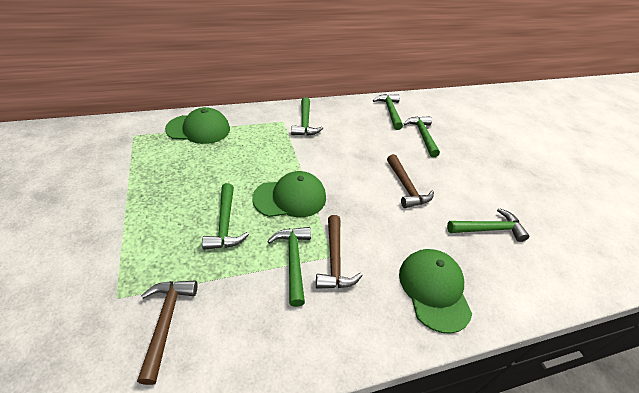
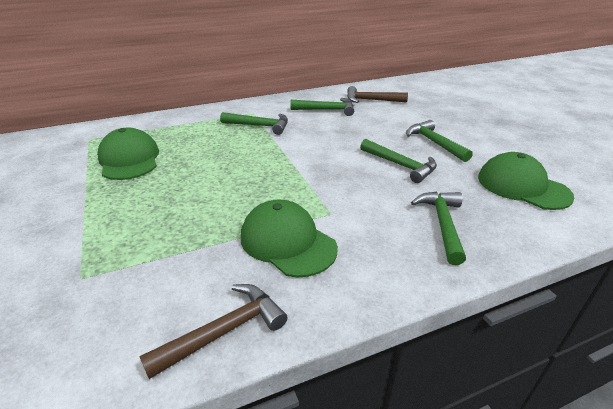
brown hammer: [137,281,197,385] [316,215,363,289] [387,154,434,208] = 3 -> [139,284,288,379] [347,86,408,103] = 2
green hammer: [202,183,249,250] [267,227,311,307] [291,97,323,136] [373,94,403,130] [404,116,440,157] [447,208,529,242] = 6 -> [220,112,288,135] [290,98,354,116] [360,139,437,183] [406,120,473,162] [411,192,466,265] = 5

